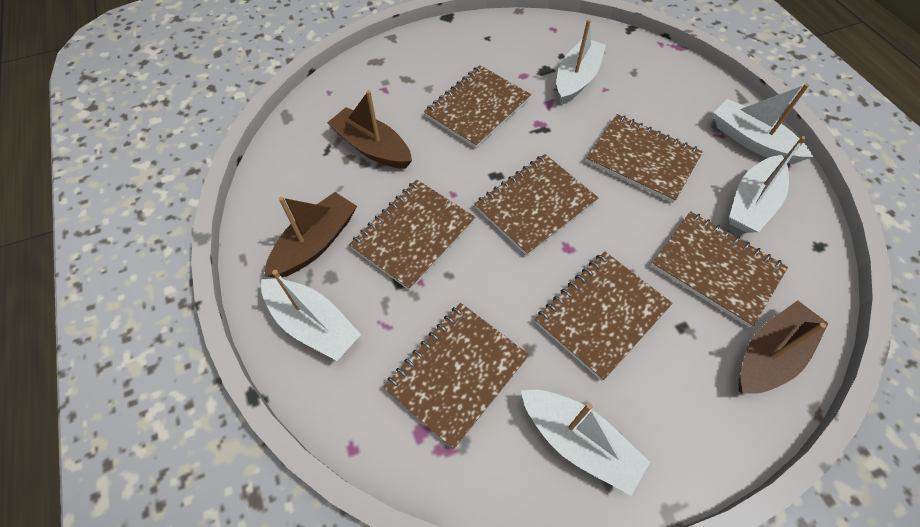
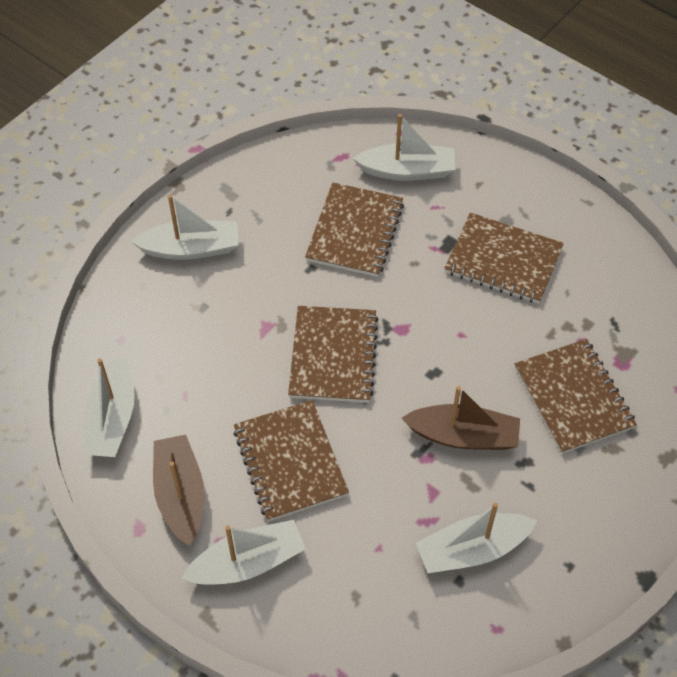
brown boat: [265,192,357,277] [327,90,412,169] [739,300,829,394] = 3 -> [153,434,205,546] [402,386,520,450] = 2
brown notebook: [349,180,475,291] [383,303,529,449] [424,65,531,148] [475,154,598,256] [535,251,673,381] [586,114,703,203] [651,211,788,328] = 7 -> [233,400,349,522] [288,306,379,403] [305,182,404,277] [444,213,564,304] [515,339,637,454] = 5

